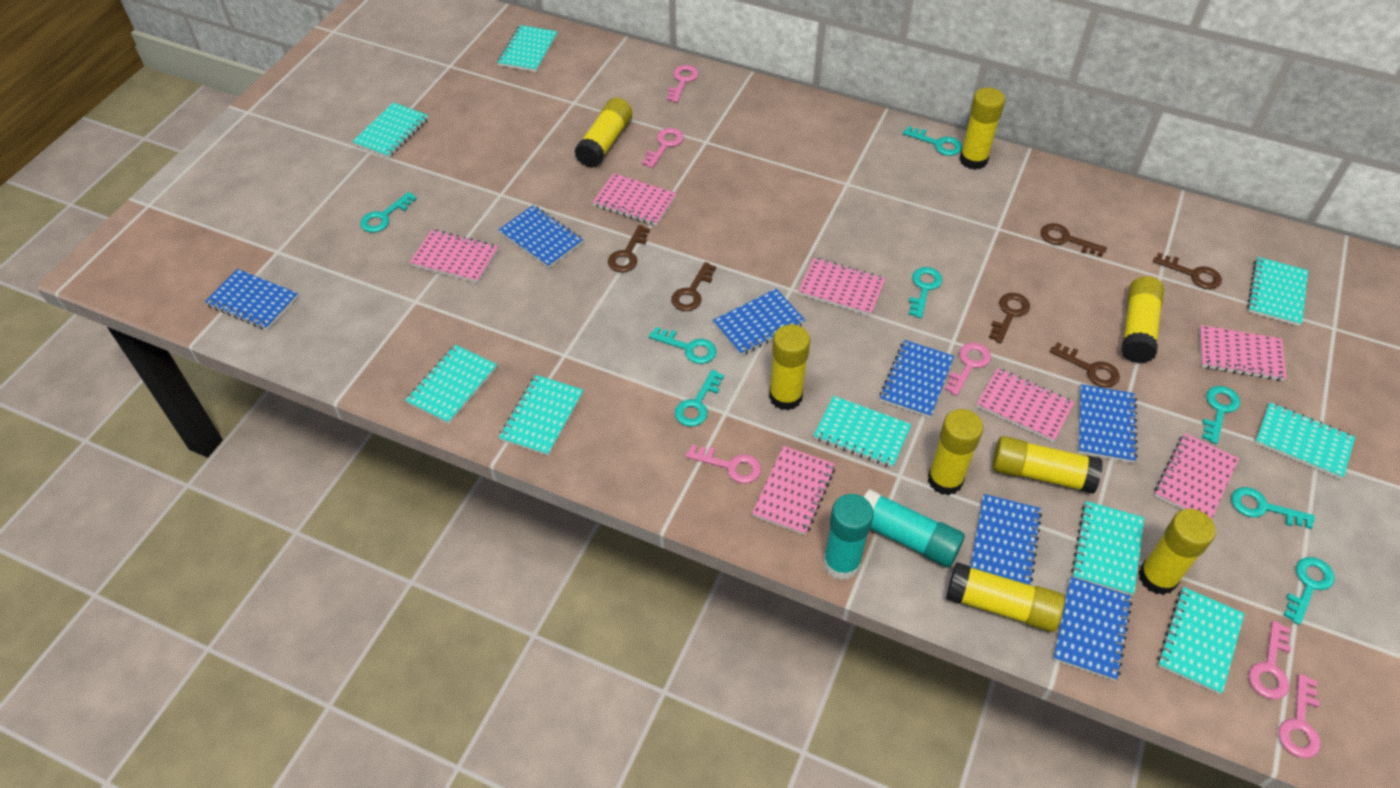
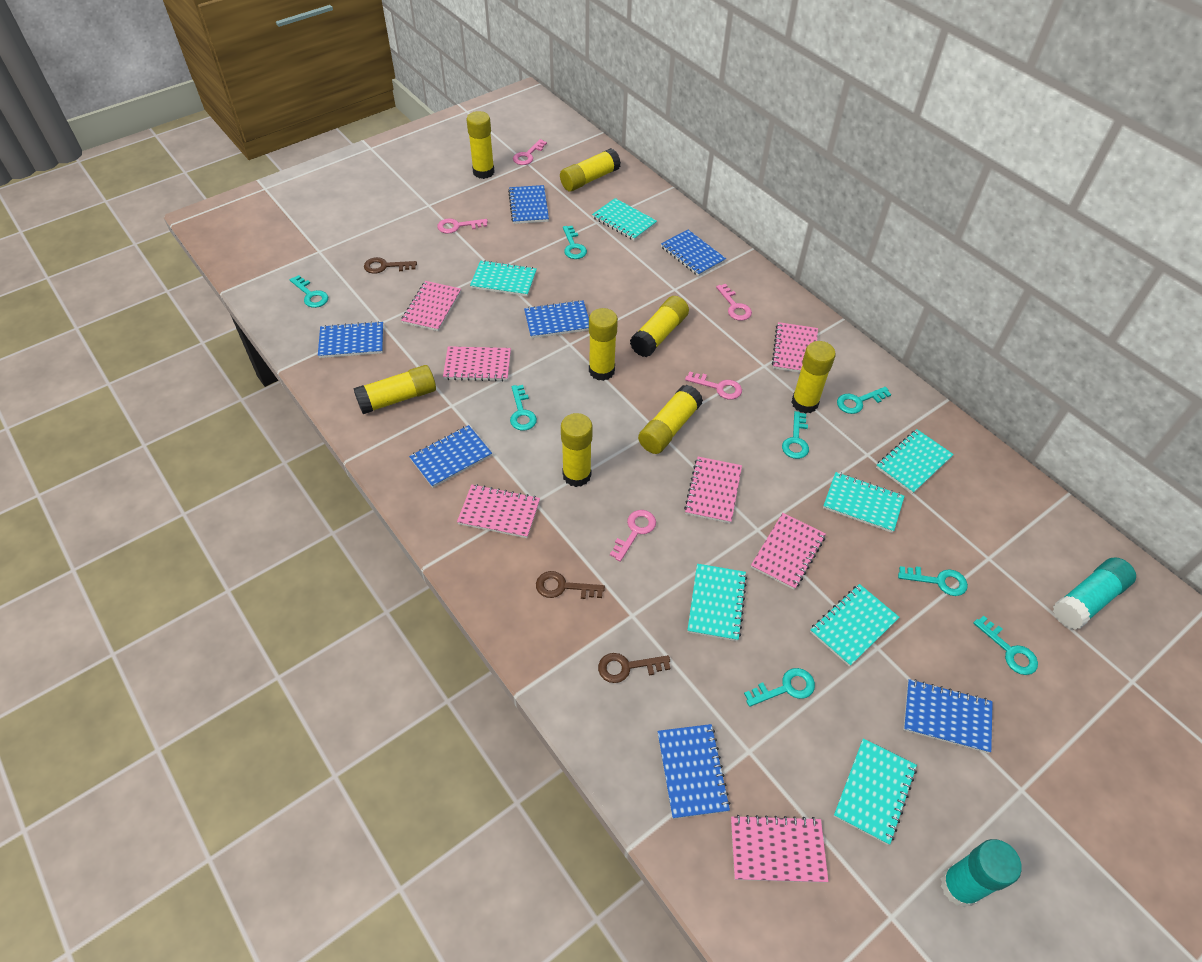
brown key: [608,225,650,272] [671,262,716,311] [989,293,1030,343] [1041,223,1107,257] [1050,342,1120,387] [1153,253,1222,289] = 6 -> [364,257,417,274] [536,571,605,599] [598,653,670,683] = 3
pink key: [642,128,684,168] [667,65,699,103] [686,445,761,484] [945,343,991,396] [1249,621,1291,699] [1278,674,1320,758] = 6 -> [437,218,488,234] [513,139,547,165] [610,510,656,562] [685,372,742,400] [716,284,752,321] = 5
turquoise notebook: [352,102,428,158] [405,345,497,424] [497,25,558,72] [499,375,583,456] [814,396,912,468] [1071,501,1144,596] [1158,587,1245,694] [1247,257,1308,326] [1255,402,1355,479] = 9 -> [470,260,537,297] [592,198,657,241] [687,564,747,641] [810,584,900,667] [823,472,904,533] [834,738,917,845] [876,429,954,494] = 7

